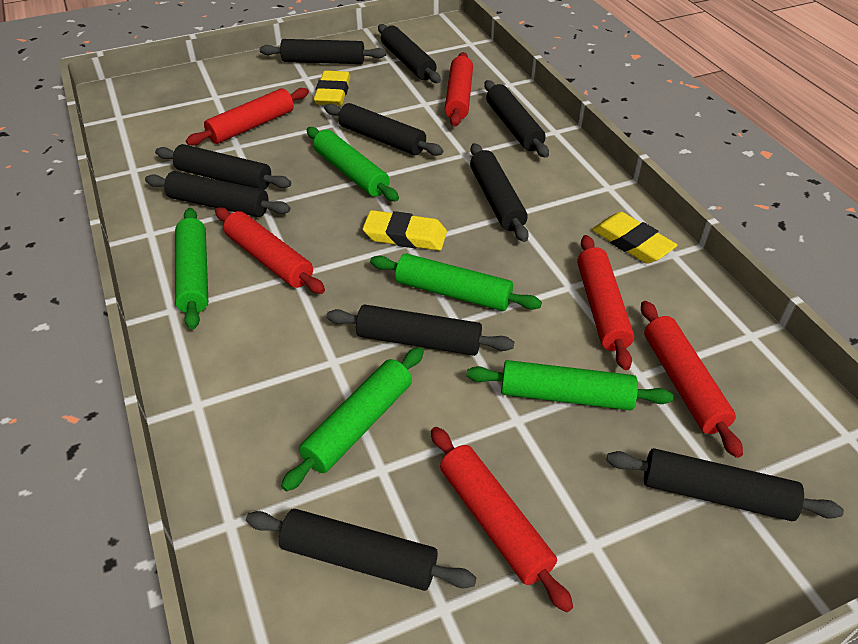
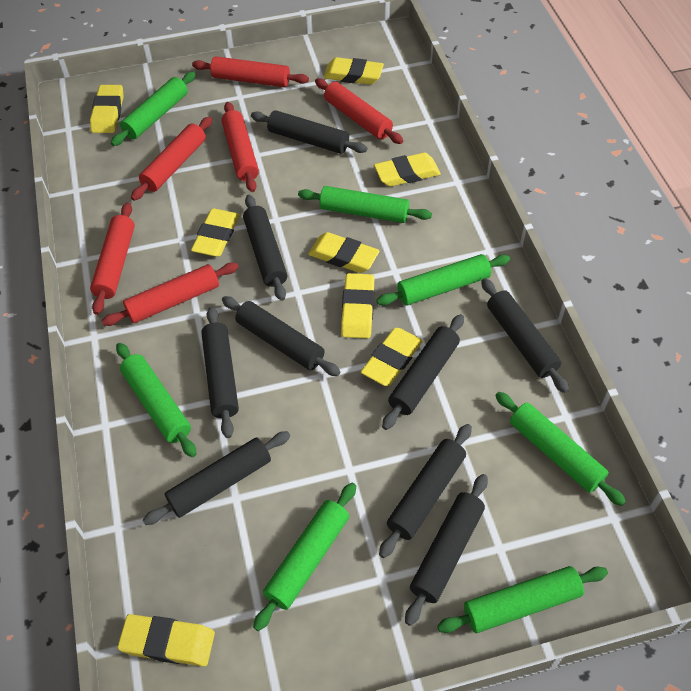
black rolling pin: [145,171,290,217] [155,144,291,190] [246,509,476,591] [259,39,386,64] [324,103,443,156] [326,304,514,356] [378,24,441,83] [470,143,529,242] [484,80,549,158] [606,448,844,521] = 10 -> [143,431,290,525] [201,307,239,438] [222,296,340,376] [243,195,287,301] [251,110,367,154] [379,424,472,558] [382,314,464,430] [405,474,488,626] [481,278,569,393] = 9
green rolling pin: [175,208,208,330] [281,347,424,491] [307,127,399,201] [370,253,542,311] [467,360,673,410] = 5 -> [111,72,196,146] [116,343,196,457] [253,483,356,631] [298,186,432,223] [376,254,510,306] [437,566,608,633] [495,392,626,506] = 7
yellow eraser: [314,71,350,106] [363,210,447,251] [592,212,677,264] = 3 -> [90,85,123,133] [118,614,215,666] [191,208,240,257] [308,232,379,273] [323,57,384,85] [341,273,374,338] [361,328,423,386] [374,153,441,187] = 8

